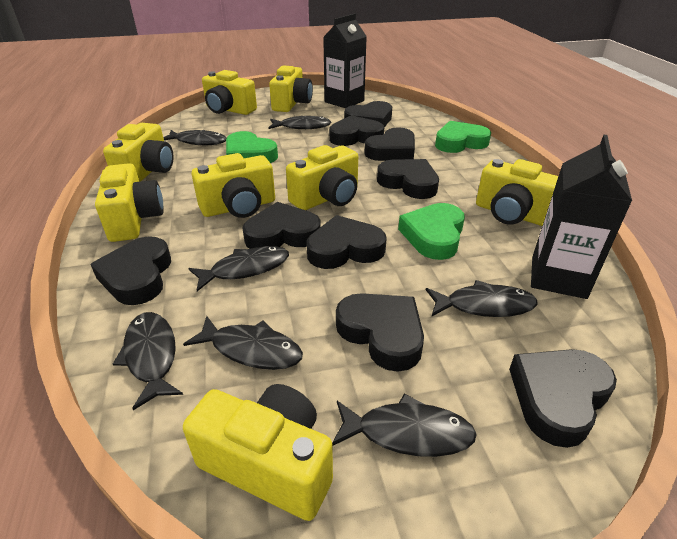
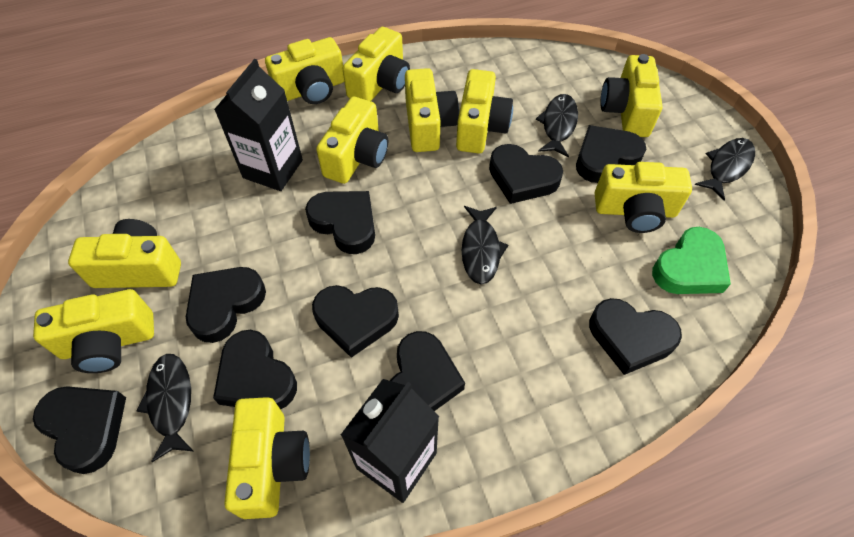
black fish: [113,312,183,410] [163,130,226,145] [183,316,303,370] [188,246,289,291] [268,116,331,129] [332,393,477,457] [426,280,537,317] = 7 -> [137,354,193,462] [462,206,508,284] [536,94,578,158] [695,138,755,200] = 4
green heart: [226,131,278,163] [398,203,465,260] [435,121,491,153] = 3 -> [652,227,731,294] = 1
yellow camera: [95,163,164,242] [103,123,174,182] [183,384,333,521] [192,153,275,218] [202,70,257,115] [269,65,313,112] [286,145,358,210] [476,159,558,226] = 8 -> [33,289,154,373] [68,219,181,288] [224,397,310,519] [265,37,344,104] [316,97,388,184] [342,27,410,101] [405,68,459,152] [456,69,513,154] [595,162,692,233] [600,54,663,137] = 10

